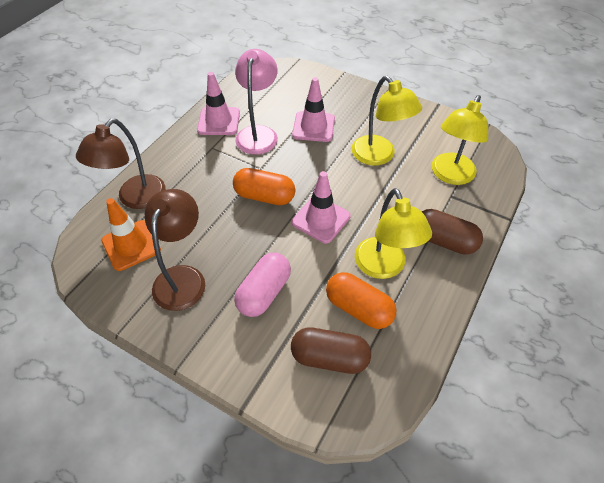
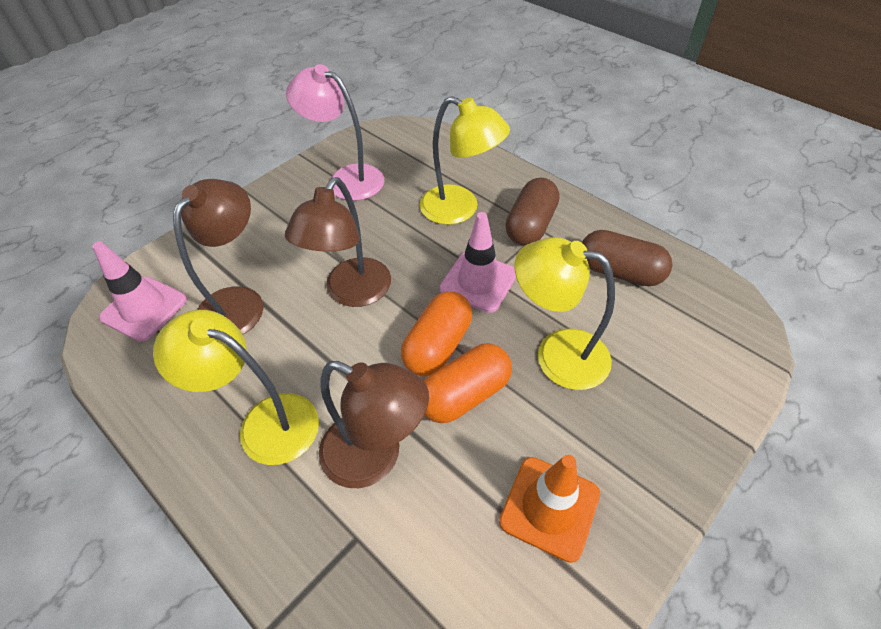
brown lamp: [76,119,165,209] [145,189,205,311] = 2 -> [173,179,263,335] [285,177,391,307] [319,361,429,488] = 3
pink capsule: [234,253,291,317] = 1 -> none = 0
pink traffic cone: [197,72,240,135] [292,77,335,142] [292,171,351,243] = 3 -> [92,241,187,342] [440,212,516,313] = 2

